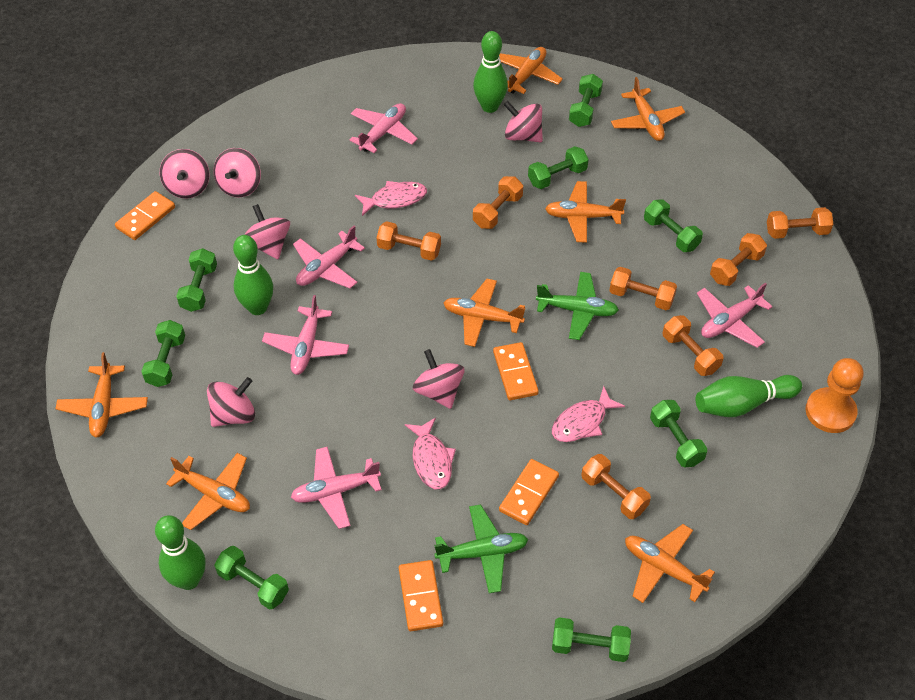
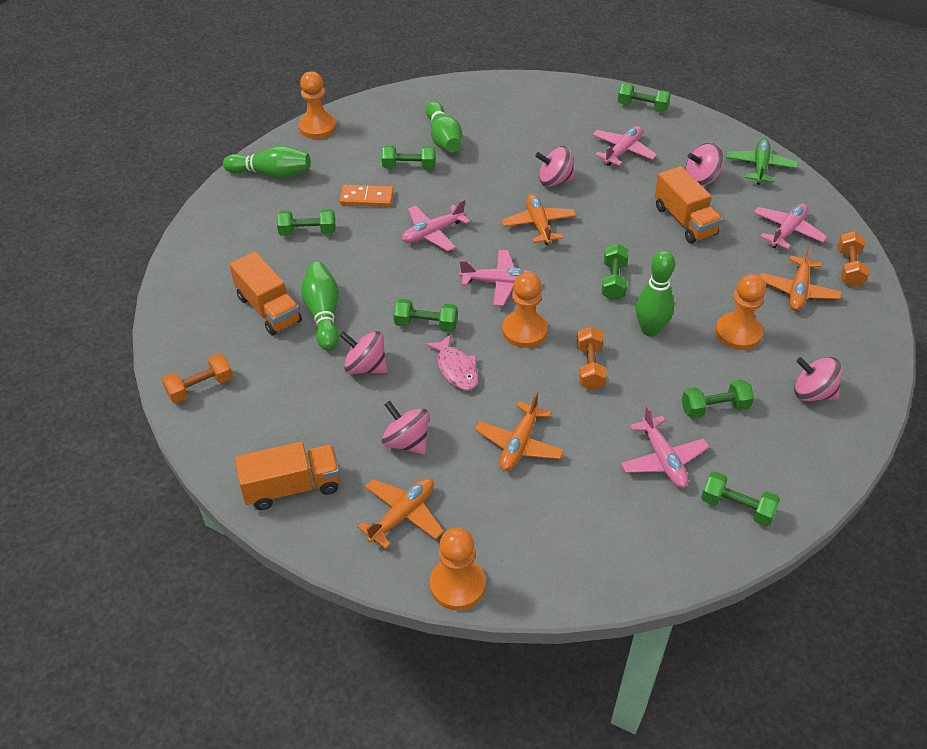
green dumbbell: [141,320,185,387] [176,248,217,312] [214,546,289,609] [528,146,589,189] [552,617,631,662] [569,74,603,127] [644,199,703,252] [650,400,707,467] = 8 -> [277,209,336,236] [382,146,436,169] [394,299,458,332] [601,244,629,300] [618,83,671,112] [682,379,754,418] [701,471,780,526] = 7
green plane: [434,504,528,593] [536,272,619,340] = 2 -> [726,139,798,185] = 1
orange domino: [115,191,175,240] [399,560,443,631] [493,342,539,400] [499,459,559,525] = 4 -> [339,185,394,207] = 1
orange dumbbell: [376,221,441,261] [473,176,523,229] [581,454,651,519] [609,267,677,310] [663,315,724,376] [710,233,767,286] [767,207,833,239] = 7 -> [162,354,233,403] [577,327,607,390] [838,231,869,287] = 3
orange pawn: [805,358,863,433] = 1 -> [298,71,336,139] [430,527,485,610] [502,272,548,348] [715,274,766,350] = 4
orange plane: [55,352,148,437] [166,453,250,530] [444,279,525,347] [499,47,563,94] [545,181,626,243] [611,77,685,141] [625,524,715,603] = 7 -> [357,478,444,549] [475,392,564,471] [501,194,576,245] [760,245,842,311] = 4
orange truck: none = 0 -> [229,252,302,335] [235,442,340,510] [655,166,722,243] = 3
pink fish: [355,181,427,216] [405,418,456,489] [552,386,625,442] = 3 -> [425,334,478,390] = 1
pink spinning top: [160,149,209,198] [207,377,255,427] [213,148,261,197] [244,204,290,259] [413,349,464,409] [504,101,543,142] = 6 -> [340,331,388,374] [382,401,429,455] [535,146,575,187] [686,143,724,186] [794,357,843,401] = 5

